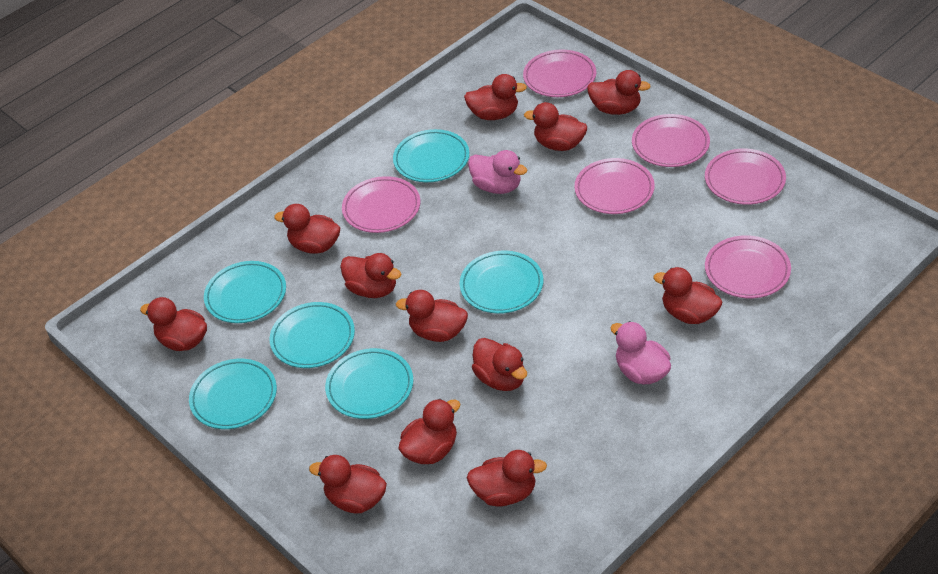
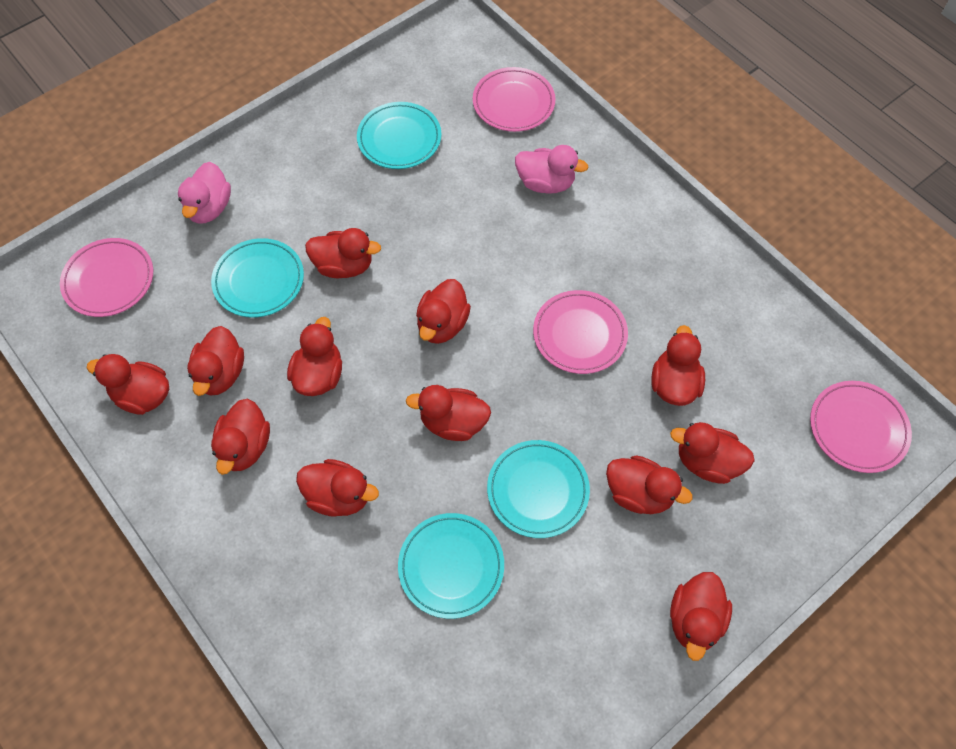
pink plate: [342,176,420,233] [523,49,596,97] [574,158,655,214] [632,114,710,167] [705,149,786,205] [705,235,791,298] = 6 -> [60,238,153,317] [473,67,556,132] [533,290,628,374] [810,381,912,473] = 4
turquoise plate: [189,359,277,429] [204,261,286,323] [270,302,355,368] [325,348,413,419] [393,129,469,182] [460,250,543,314] = 6 -> [211,238,304,317] [357,102,442,169] [398,513,504,619] [487,440,590,538] = 4

